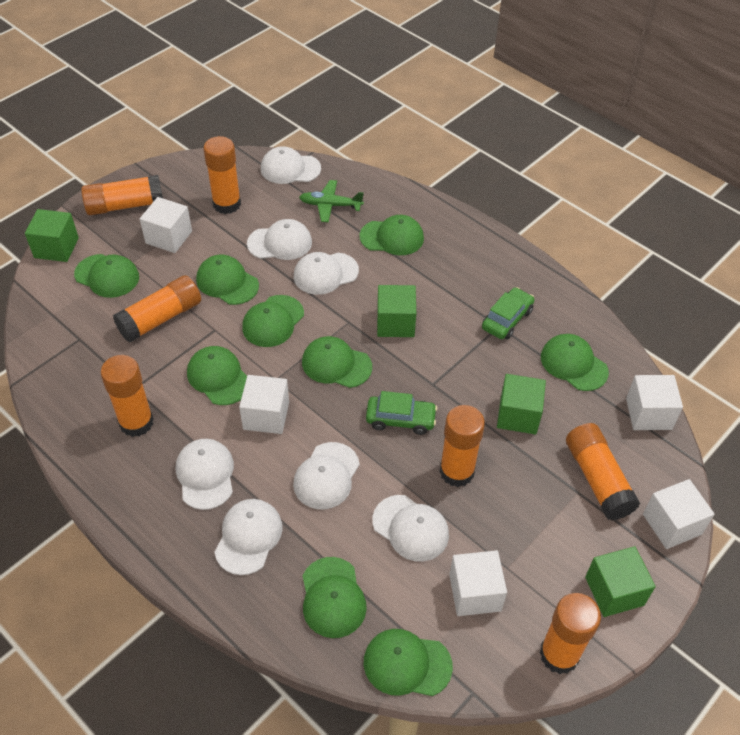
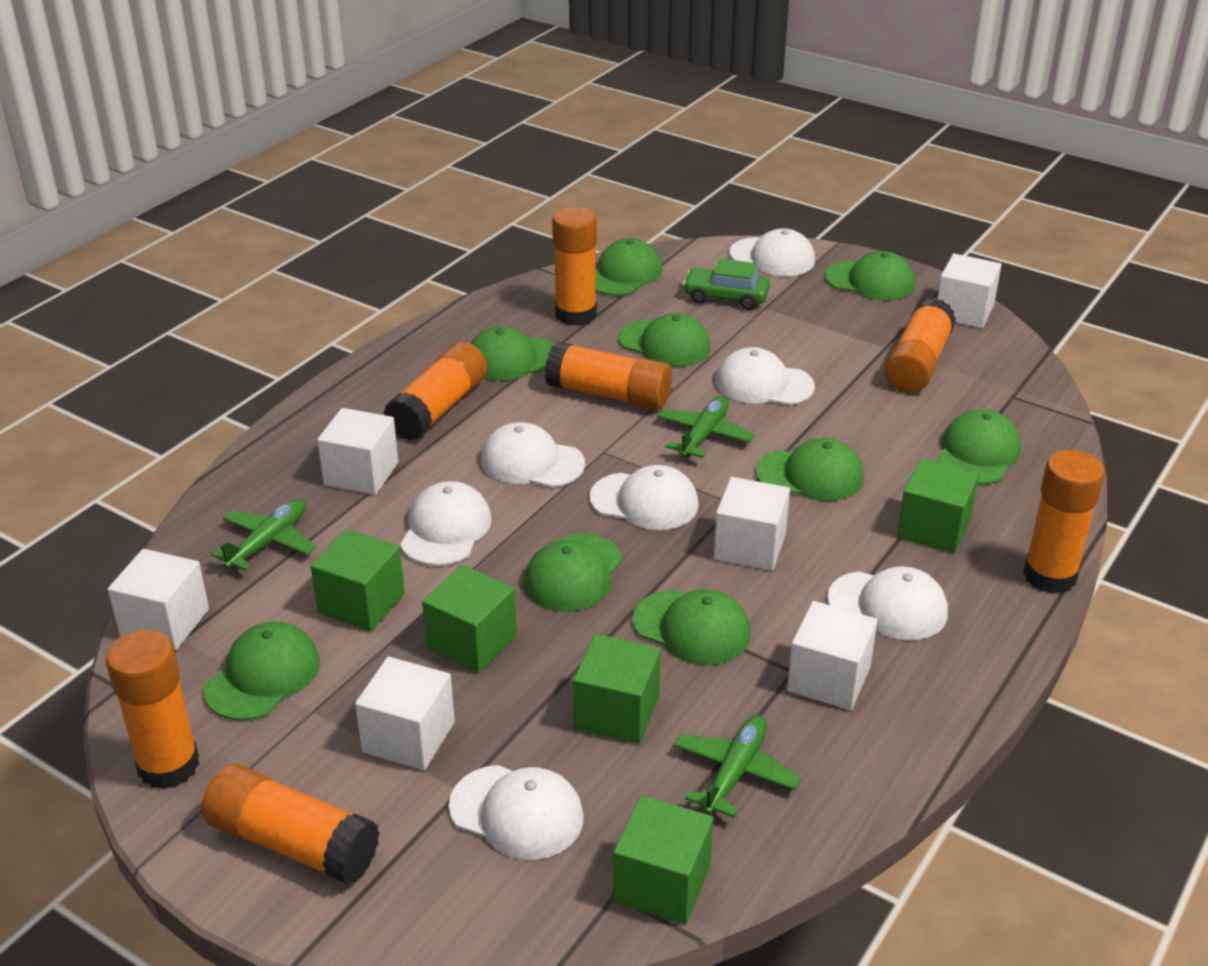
green car: [366,391,437,435] [482,287,534,340] = 2 -> [683,259,770,310] = 1
green cube: [25,209,79,262] [377,285,416,337] [497,374,546,434] [585,546,656,617] = 4 -> [311,529,405,632] [422,565,517,673] [573,634,661,744] [613,795,714,924] [897,458,979,553] = 5
green plane: [299,180,364,222] = 1 -> [212,499,316,571] [657,396,754,458] [674,715,801,818] = 3
white cube: [140,197,192,253] [239,375,289,434] [449,550,507,616] [626,375,683,430] [643,479,715,549] = 5 -> [108,549,209,650] [317,408,398,495] [355,657,455,770] [714,477,790,571] [787,601,877,710] [937,254,1002,328] = 6

